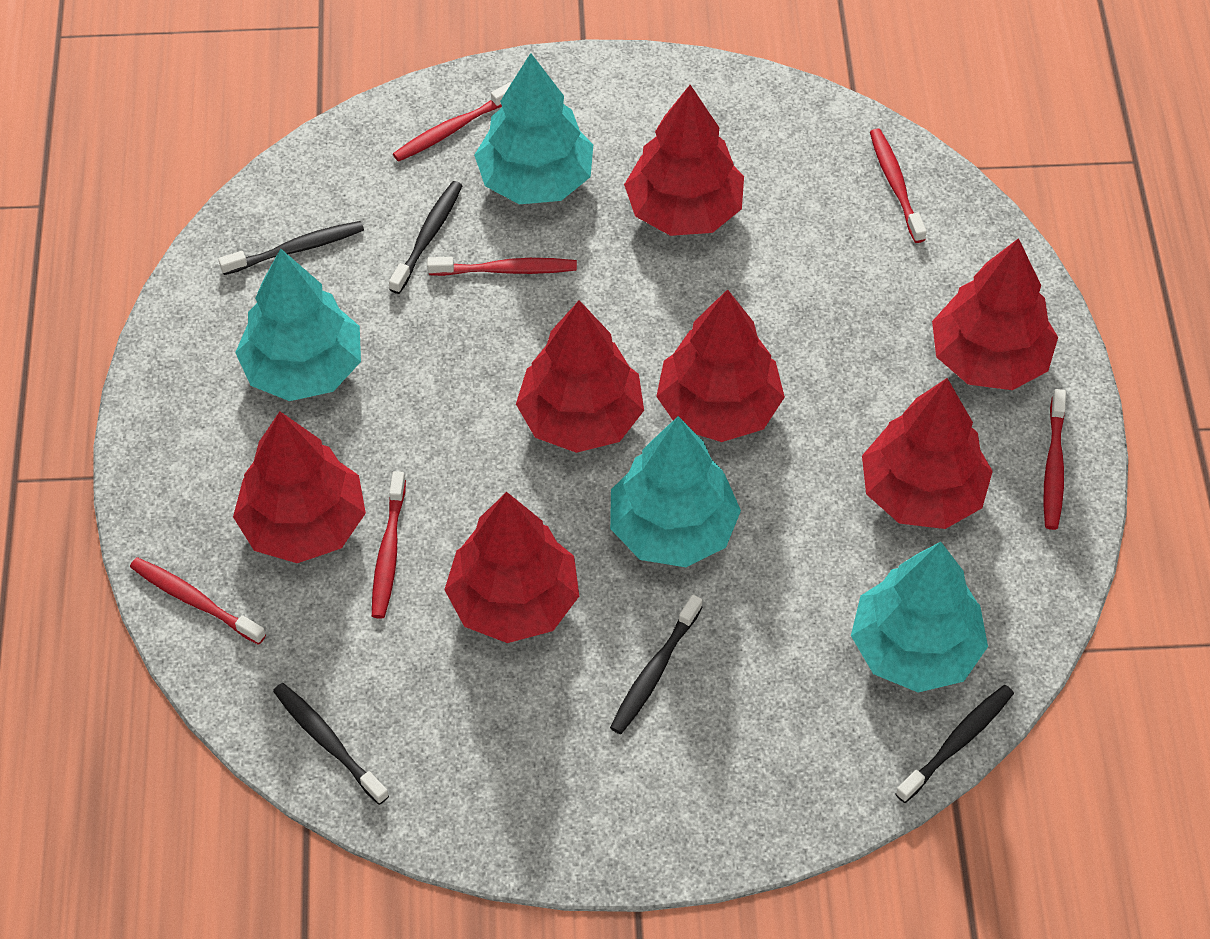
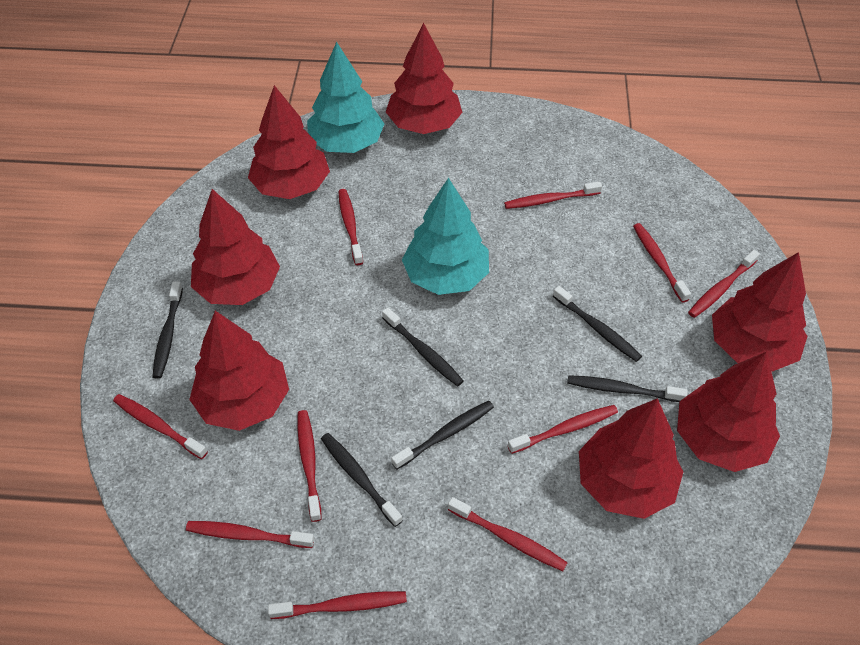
black toothbrush: [218,221,364,275] [273,683,389,805] [389,181,463,294] [610,595,703,734] [896,685,1014,803] = 5 -> [152,281,183,379] [321,433,403,527] [382,308,463,387] [391,401,494,469] [553,286,642,362] [567,375,687,402] = 6
red toothbrush: [130,557,266,645] [372,471,406,619] [393,82,511,162] [427,257,577,276] [870,128,927,243] [1043,389,1066,530] = 6 -> [113,394,208,459] [186,521,314,548] [268,591,407,619] [297,410,322,522] [338,189,363,265] [448,497,568,571] [504,181,602,209] [508,405,618,454] [633,223,691,303] [688,250,760,318] = 10
turquoise tree: [235,249,361,401] [474,53,593,204] [610,416,741,567] [851,542,988,693] = 4 -> [307,42,384,153] [402,178,489,295] = 2

